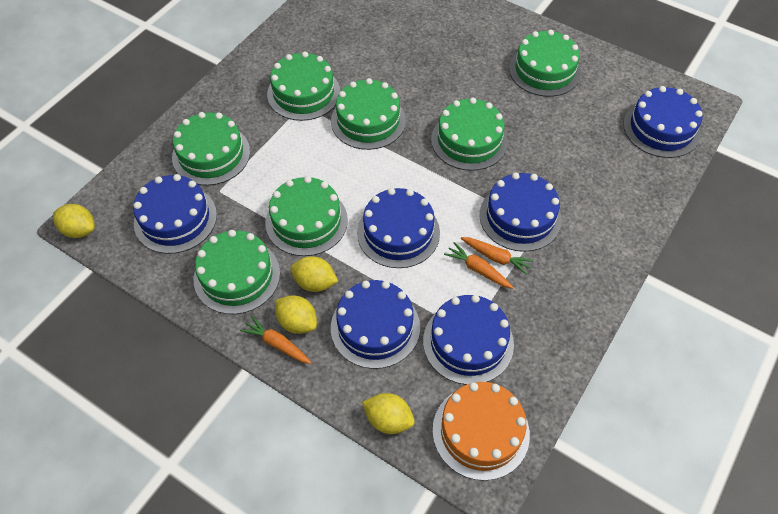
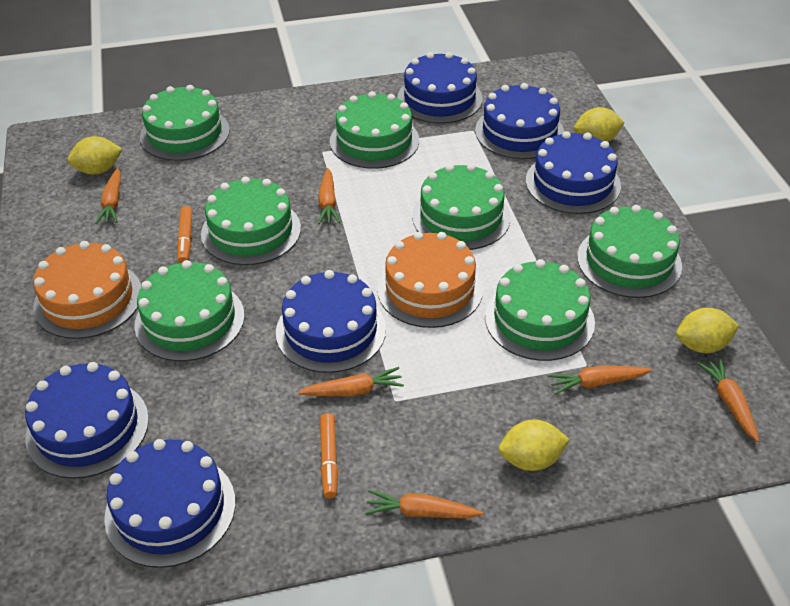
orange cake: [433,382,530,481] = 1 -> [33,241,141,339] [377,232,483,328] = 2
orange carrot: [240,316,312,364] [444,242,514,289] [461,237,534,275] = 3 -> [95,168,121,224] [298,367,404,397] [318,168,340,224] [365,490,483,518] [548,366,652,395] [697,358,759,442] = 6
orange marker: none = 0 -> [177,206,193,263] [320,413,338,498] = 2

